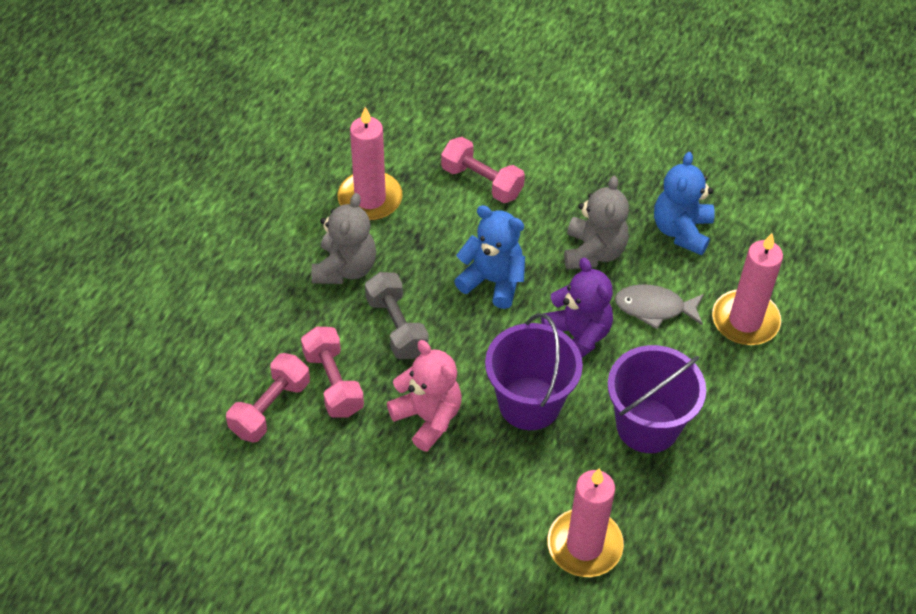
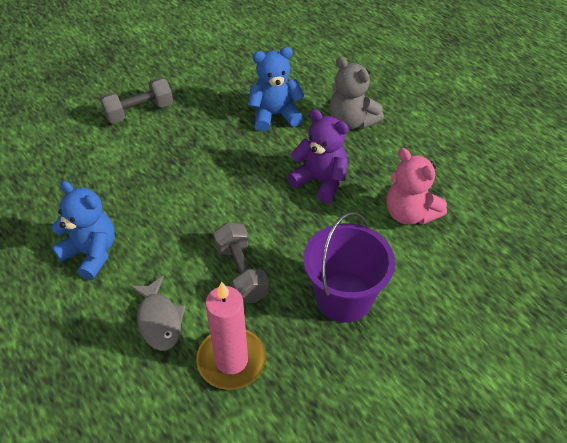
grey dumbbell: [365,272,429,359] = 1 -> [100,77,173,123] [213,222,269,303] = 2
grey teddy bear: [312,193,376,284] [564,176,629,269] = 2 -> [329,57,384,130] = 1
pink candle: [338,107,402,221] [547,468,624,577] [712,233,783,345] = 3 -> [196,282,266,390] = 1
pink dumbbell: [226,353,310,442] [301,327,364,418] [441,137,525,203] = 3 -> none = 0
purple bucket: [485,313,583,430] [608,345,706,453] = 2 -> [303,212,395,322] = 1

